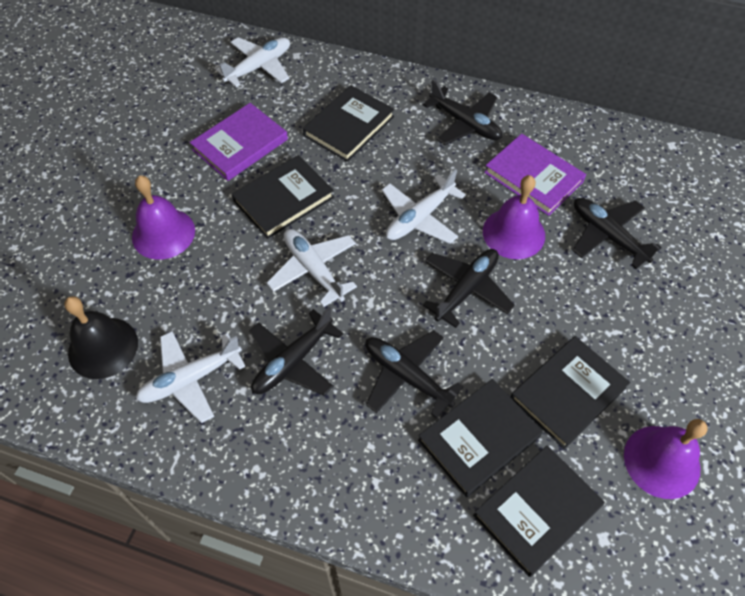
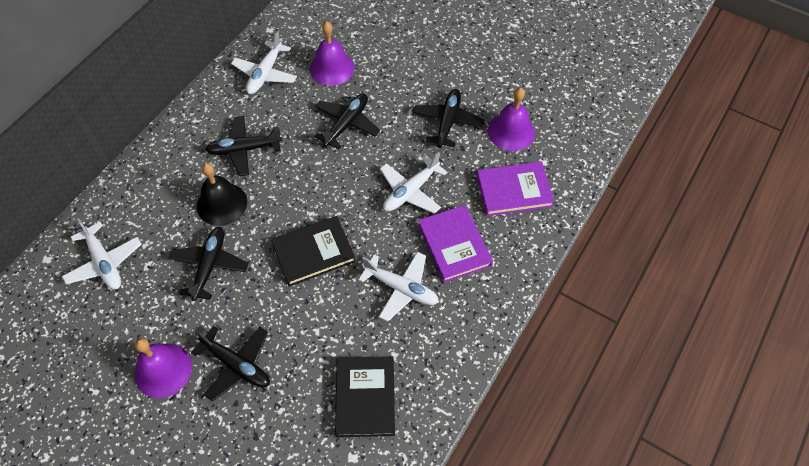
black book: [232,155,334,239] [303,85,395,162] [418,379,543,497] [473,445,605,577] [511,336,630,449] = 5 -> [271,216,356,287] [335,356,395,437] = 2

